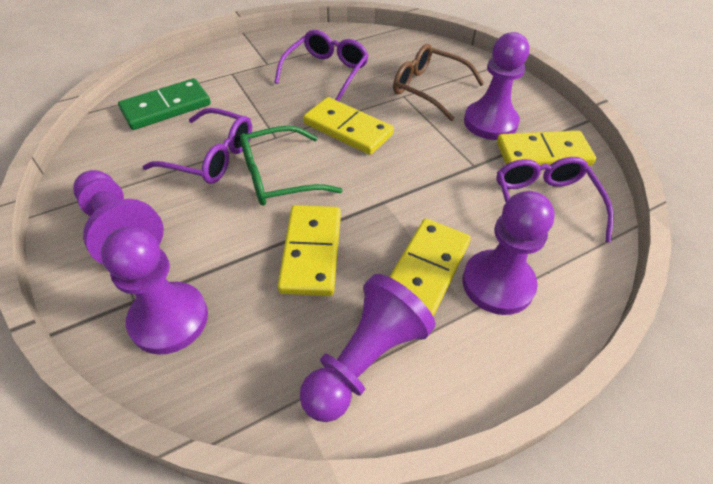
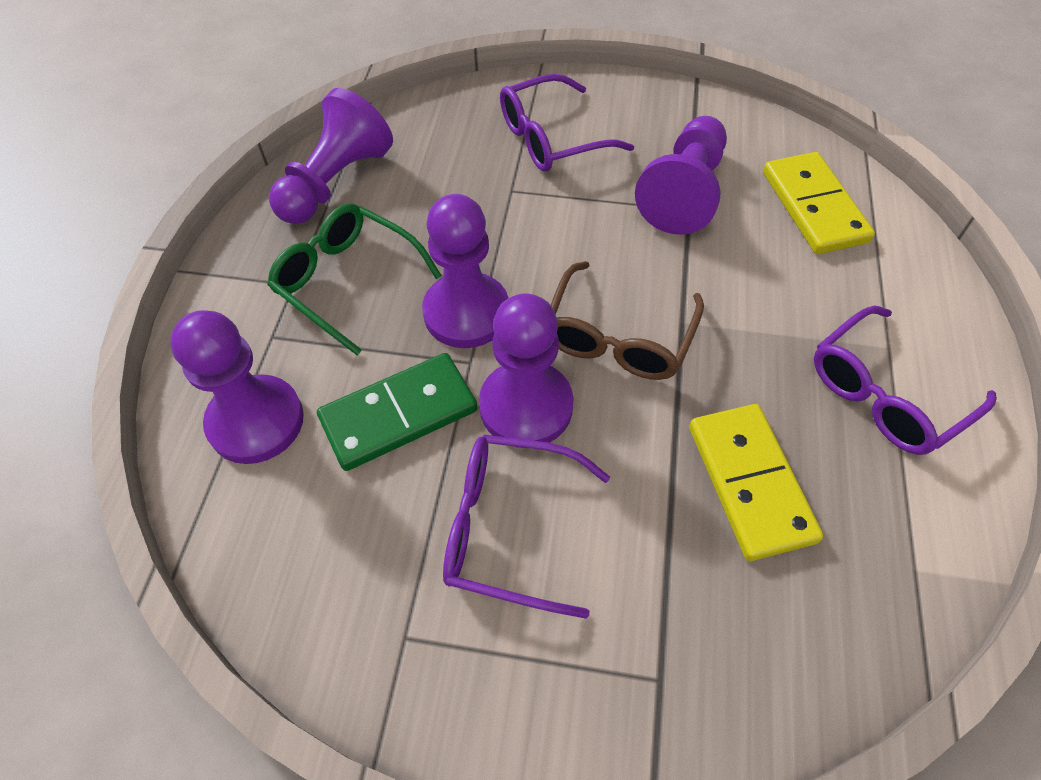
yellow domino: [278,205,341,296] [303,97,394,155] [390,219,471,317] [497,131,596,166] = 4 -> [689,404,823,561] [763,152,875,254] = 2

